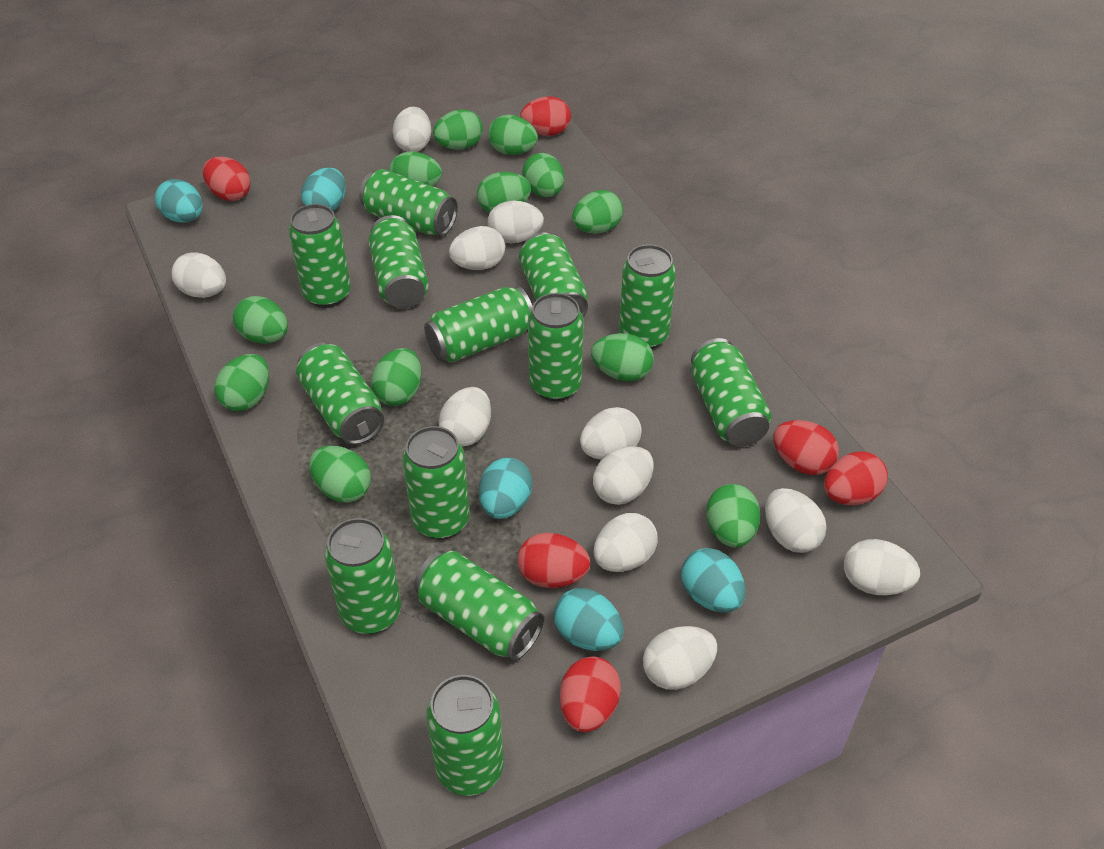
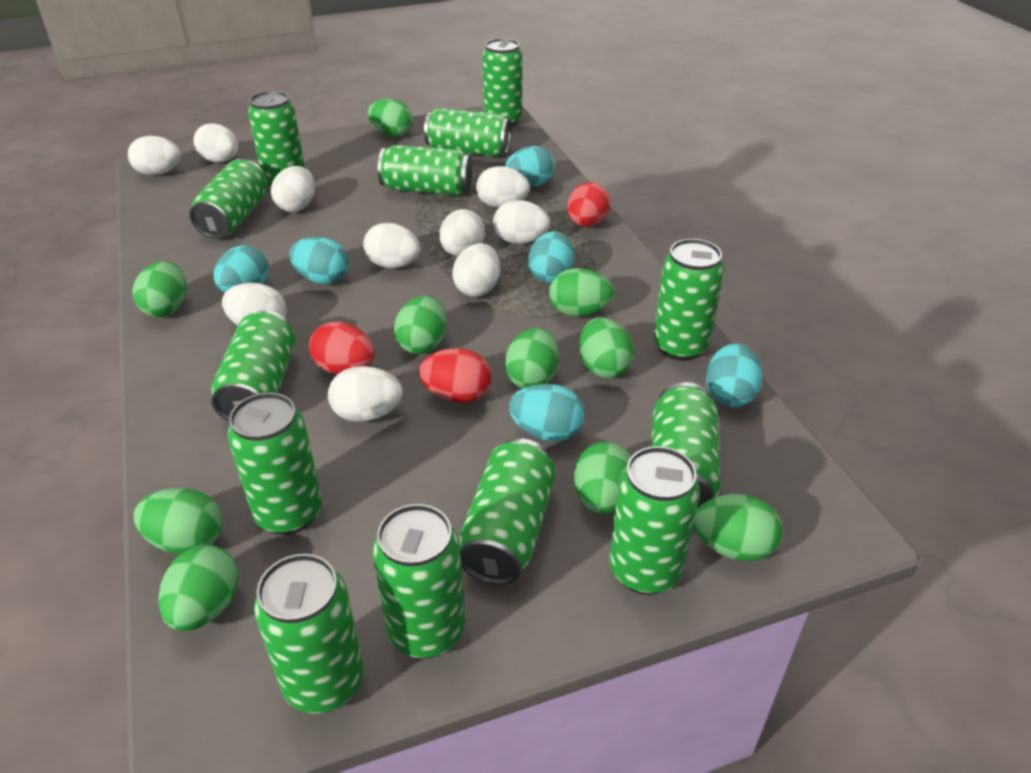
green egg: [214,354,269,411] [233,296,288,344] [309,445,371,503] [371,348,422,406] [389,152,442,186] [433,109,483,150] [477,172,531,213] [488,115,538,155] [522,153,565,197] [572,190,623,234] [591,333,654,381] [706,484,760,548] = 12 -> [132,261,186,317] [134,488,222,554] [158,545,238,631] [368,99,413,137] [394,296,447,354] [505,328,559,389] [549,268,614,317] [574,442,631,514] [579,317,634,378] [693,494,782,561] = 10
red egg: [203,156,251,201] [517,533,590,588] [520,96,571,136] [560,657,621,732] [773,420,839,475] [824,451,888,505] = 6 -> [309,322,375,374] [419,348,491,403] [567,182,611,227] = 3
turquoise egg: [155,179,203,223] [301,167,346,212] [479,458,532,519] [553,588,624,651] [681,548,746,612] = 5 -> [213,245,269,293] [289,237,349,284] [505,146,555,186] [509,384,585,441] [528,231,574,284] [706,343,762,407] = 6
white egg: [171,252,226,298] [392,107,432,152] [439,387,491,447] [449,226,505,270] [488,201,544,243] [580,407,642,460] [593,446,654,505] [593,513,658,572] [643,626,717,690] [765,488,826,553] [844,539,920,595] = 11 -> [128,136,181,175] [193,123,238,162] [222,283,287,326] [271,166,315,212] [328,366,403,422] [363,223,420,268] [439,209,485,256] [452,243,500,297] [476,166,530,208] [493,200,550,244] = 10

